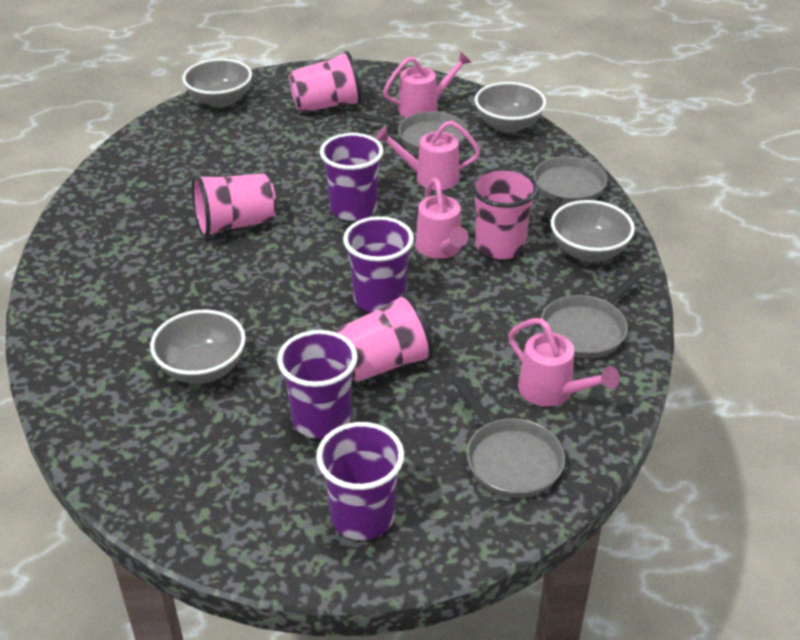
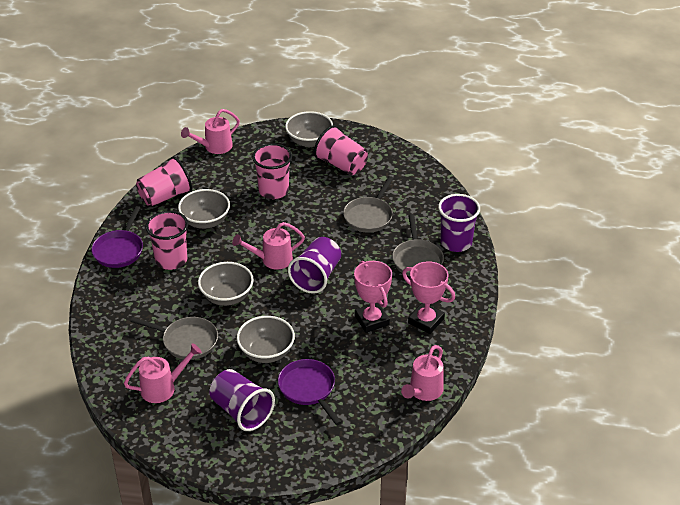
grey pan: [354,111,468,153] [452,377,565,498] [533,156,607,223] [541,269,645,359] = 4 -> [130,317,218,360] [343,176,394,233] [392,214,444,276] = 3
pink trophy: none = 0 -> [354,261,392,333] [402,261,455,334] = 2
purple cup: [277,330,358,439] [316,422,404,540] [320,133,384,221] [343,216,414,313] = 4 -> [209,369,275,431] [288,237,341,294] [438,194,480,252] = 3
purple pan: none = 0 -> [91,206,143,268] [278,359,342,425] = 2

